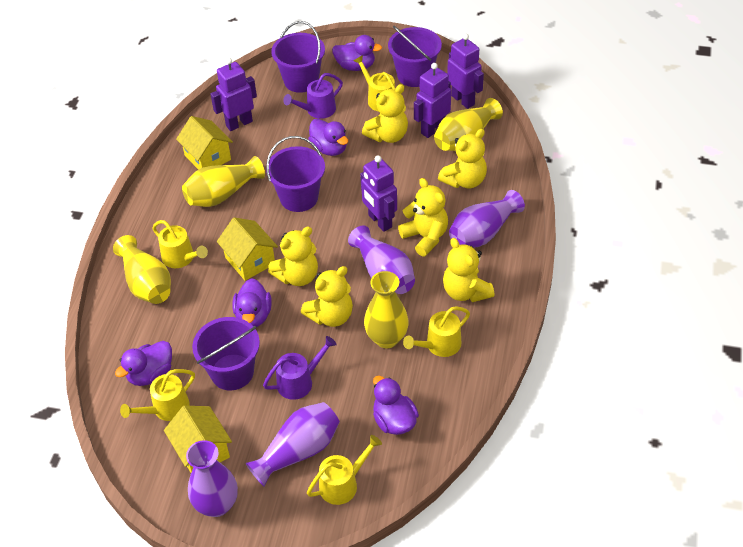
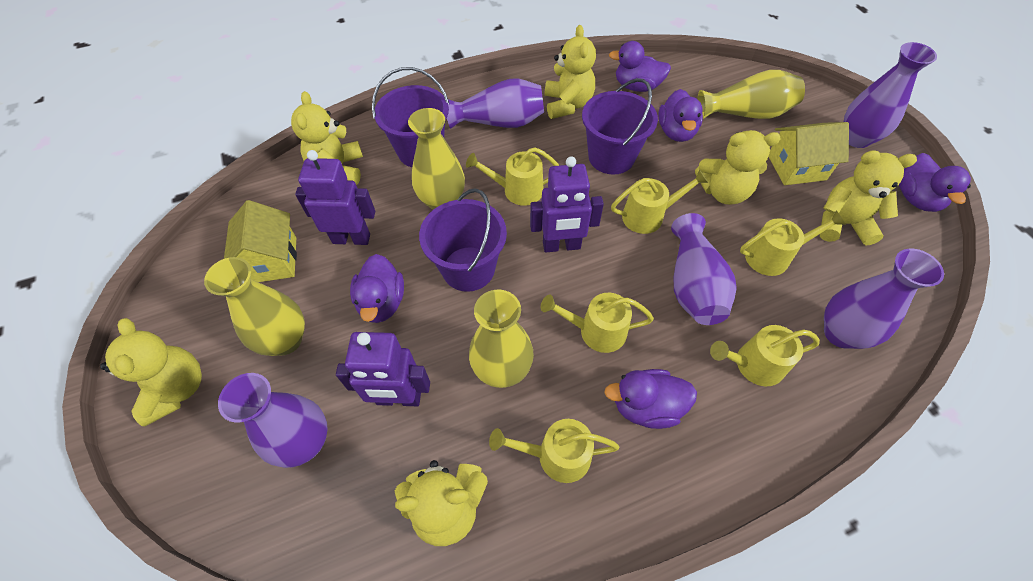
purple bucket: [192,317,260,390] [266,136,325,212] [271,21,325,93] [388,26,442,87] = 4 -> [372,67,449,167] [419,188,507,292] [582,78,658,174] = 3
purple robot: [211,58,257,131] [360,156,397,232] [414,63,451,138] [447,34,484,109] = 4 -> [295,150,375,245] [336,332,430,406] [530,157,604,252] = 3
purple vase: [186,440,238,517] [246,402,340,486] [348,226,415,294] [449,190,525,248] = 4 -> [218,373,328,468] [447,79,544,128] [671,213,737,325] [824,249,944,349] [844,42,937,148] = 5
purple watering can: [263,336,337,400] [283,73,343,119] = 2 -> none = 0
yellow house: [164,406,232,473] [176,116,233,170] [217,217,278,281] = 3 -> [224,200,297,282] [768,122,849,185] = 2
yellow watering can: [120,369,195,421] [152,220,208,268] [307,435,382,505] [354,55,396,111] [403,306,470,357] = 5 -> [466,147,559,206] [489,419,619,483] [541,293,654,353] [611,169,708,234] [710,325,820,386] [740,211,846,276] = 6

